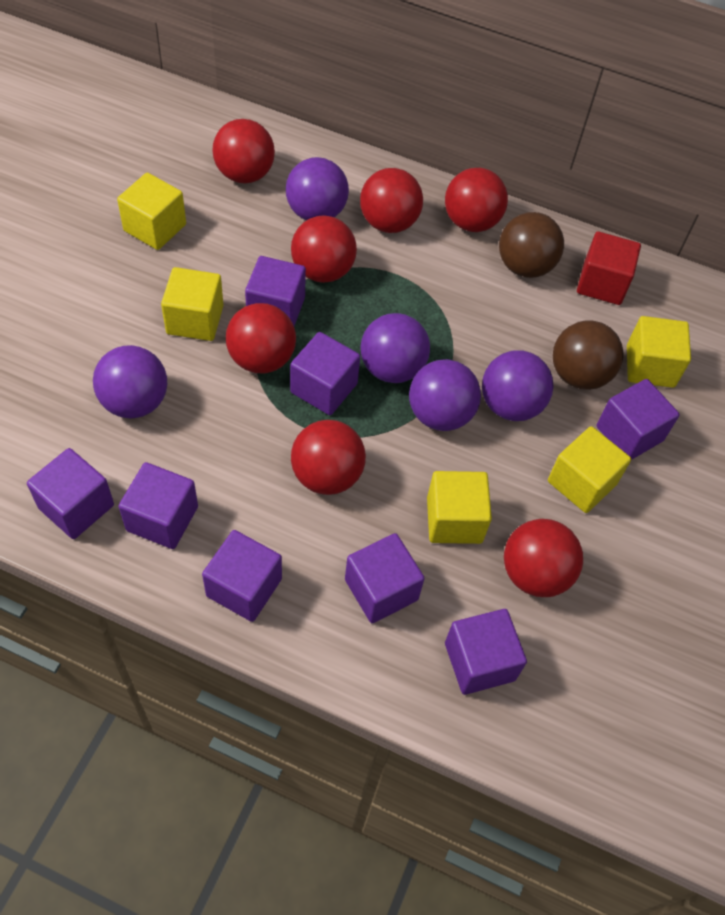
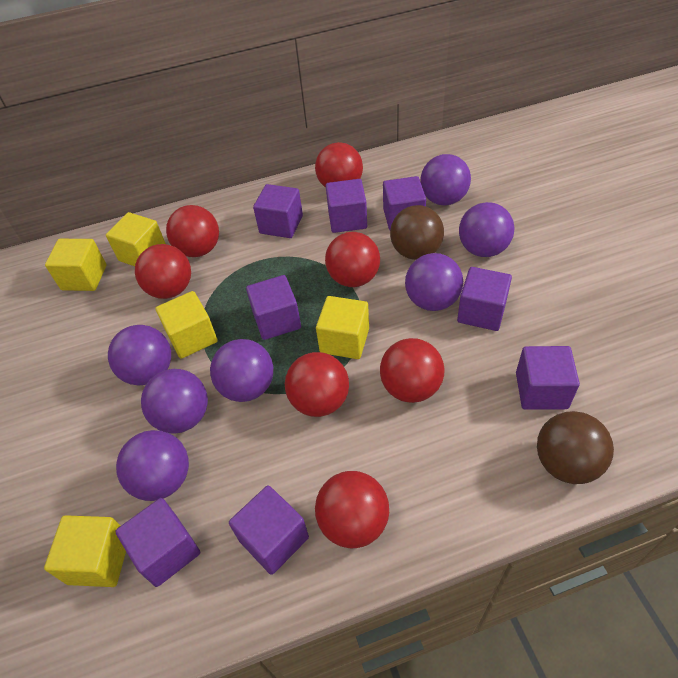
purple ball: [93,345,167,418] [286,157,349,220] [361,313,430,383] [409,359,481,431] [482,350,553,421] = 5 -> [108,325,171,385] [116,430,189,501] [141,369,208,433] [210,339,273,402] [405,253,463,311] [420,154,471,205] [459,202,514,257] = 7
red cube: [577,231,641,305] = 1 -> none = 0

